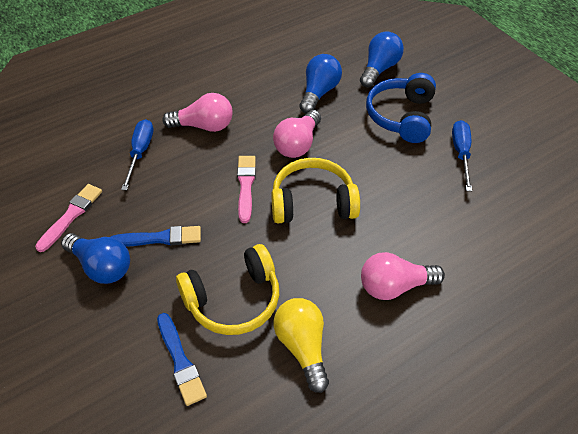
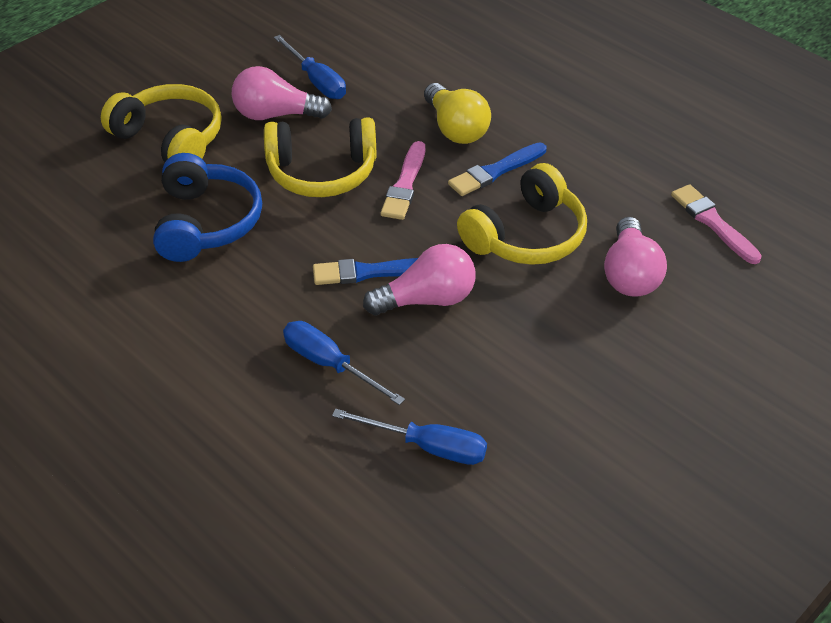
blue light bulb: [61,233,130,284] [299,54,342,113] [360,31,404,87] = 3 -> none = 0
blue screwdriver: [121,119,153,190] [452,120,472,191] = 2 -> [274,35,346,99] [283,321,405,405] [332,409,487,465] = 3
yellow headphones: [176,244,279,335] [271,158,360,224] = 2 -> [101,84,222,162] [264,117,377,197] [457,163,587,265] = 3

